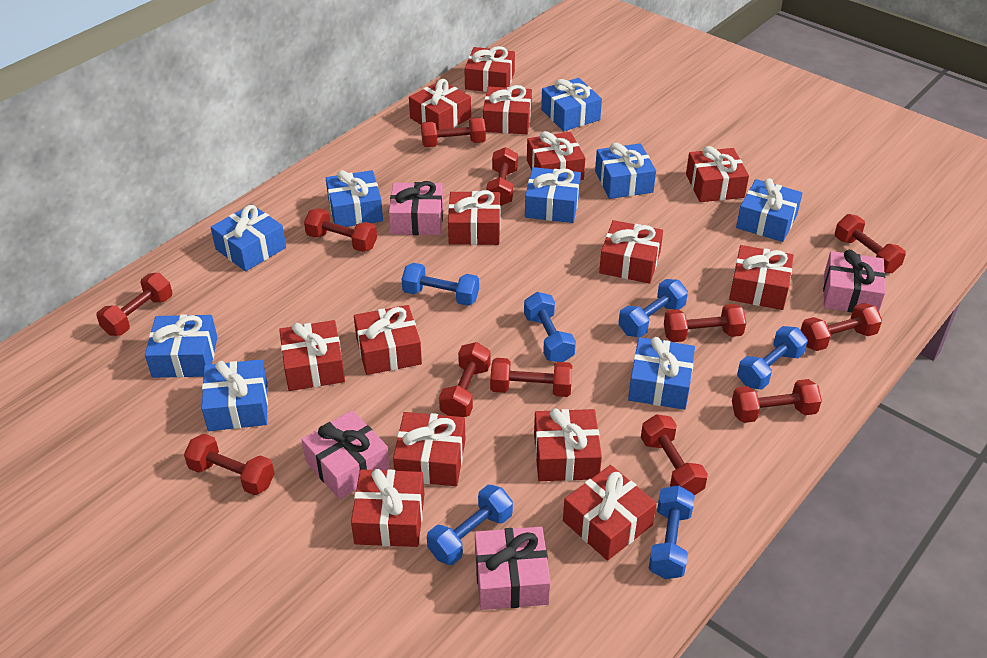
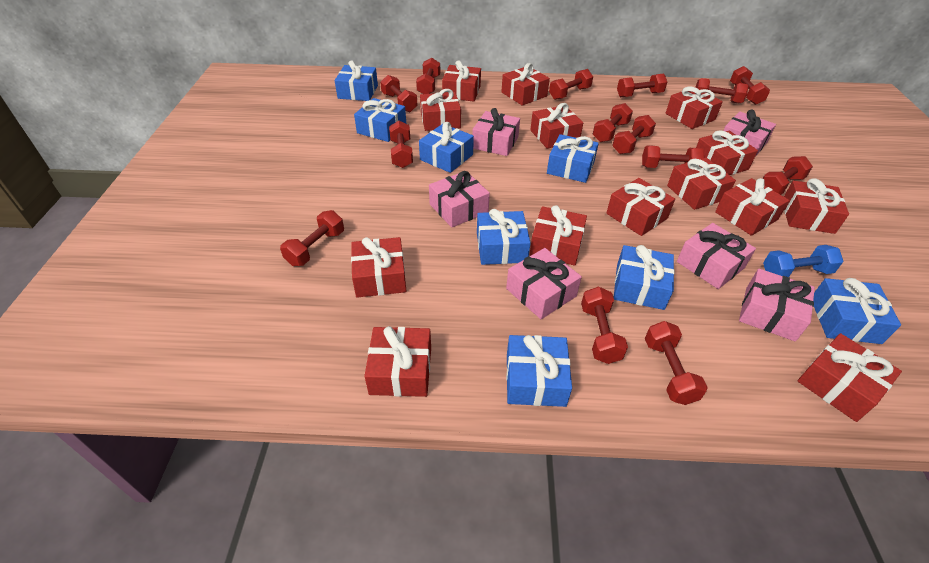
blue dumbbell: [402,263,479,306] [427,485,513,565] [524,292,576,362] [618,279,688,337] [648,485,695,579] [737,326,808,390] = 6 -> [763,245,844,277] = 1
blue gift: [145,314,217,378] [202,359,268,431] [211,204,286,271] [326,170,383,227] [525,167,581,223] [541,78,602,131] [595,143,656,199] [628,337,695,410] [736,178,803,242] = 9 -> [335,60,378,101] [354,98,406,142] [419,122,474,173] [477,209,531,265] [506,335,572,407] [547,134,599,183] [614,245,675,310] [813,278,901,344] = 8
pink gift: [301,410,390,499] [389,181,443,235] [475,527,551,610] [823,250,885,312] = 4 -> [429,171,490,227] [472,108,520,156] [506,248,582,319] [677,223,756,289] [723,110,776,157] [739,269,815,342] = 6
red dumbbell: [96,273,172,336] [184,434,275,495] [304,208,377,252] [421,117,486,147] [439,342,491,417] [486,147,518,206] [490,358,572,397] [641,414,708,495] [664,304,746,342] [732,379,822,423] [801,303,882,351] [835,214,906,273] = 12 -> [280,210,344,266] [380,75,418,112] [389,121,413,168] [416,58,440,94] [549,69,593,100] [581,286,628,364] [593,103,633,142] [612,115,656,154] [617,73,667,97] [642,145,704,168] [645,321,708,405] [696,78,748,103] [730,66,770,105] [763,156,813,195] = 14

